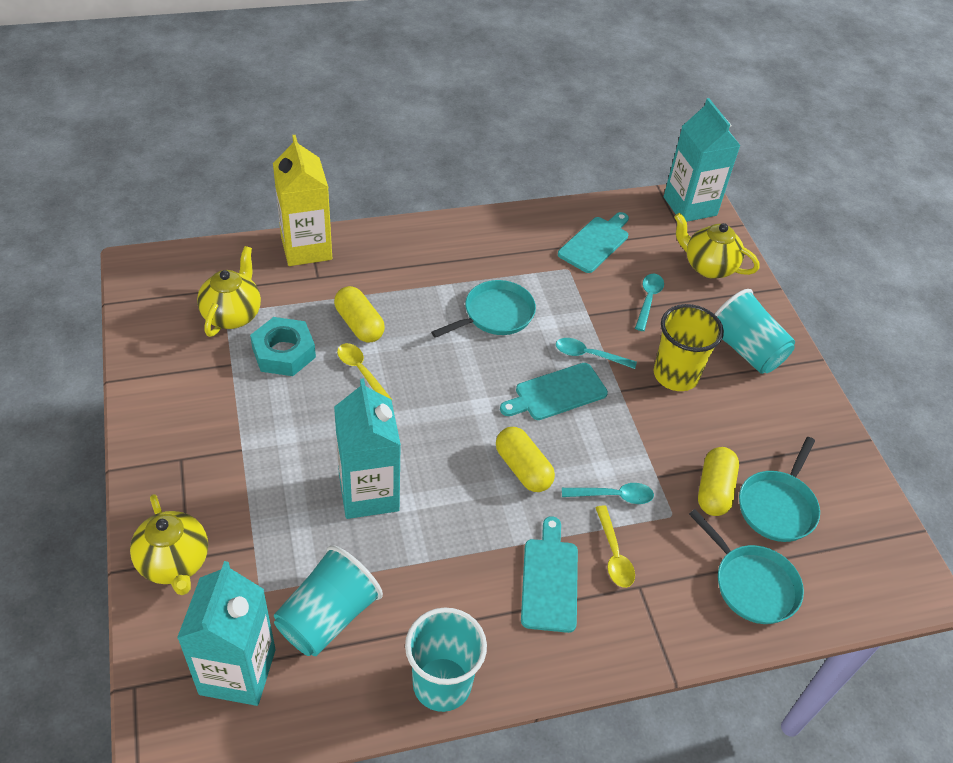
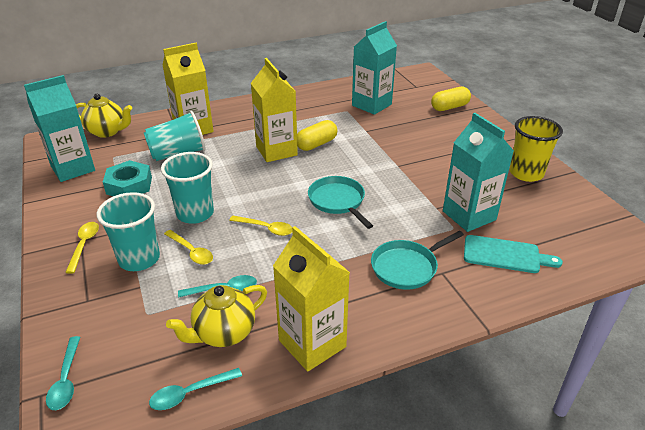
turquoise cutting board: [500,363,608,420] [521,516,578,633] [558,212,629,273] = 3 -> [464,235,563,273] = 1
turquoise pan: [431,280,536,338] [689,509,804,624] [739,437,820,542] = 3 -> [308,176,373,229] [371,231,464,290] = 2
yellow capsule: [334,286,385,343] [496,427,555,492] [698,447,739,516] = 3 -> [297,120,337,151] [431,87,471,111] = 2
yellow carton: [273,135,332,266] = 1 -> [163,43,214,135] [251,58,298,162] [273,226,350,371] = 3
yellow spoon: [337,343,392,400] [595,506,635,588] = 2 -> [65,222,99,274] [164,230,213,265] [229,216,293,236] = 3
yellow teapot: [130,494,208,595] [197,246,261,337] [674,213,759,279] = 3 -> [76,94,132,138] [166,285,267,347] = 2

